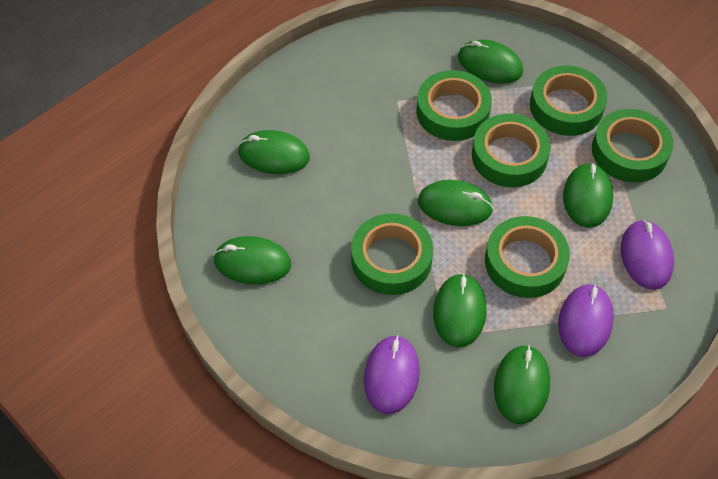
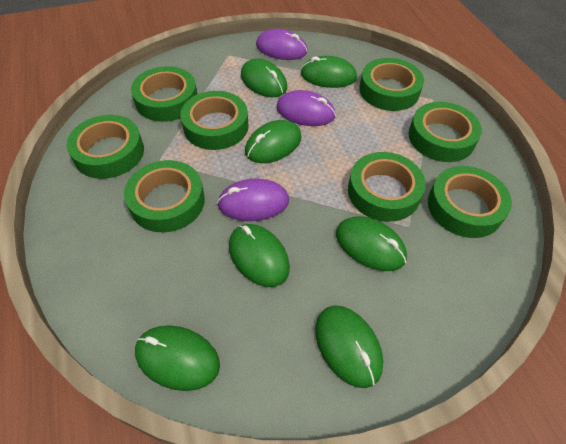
green tape: [351,213,433,295] [416,70,492,141] [472,114,551,187] [485,216,570,298] [530,65,607,136] [592,109,673,182] = 6 -> [66,115,144,179] [124,160,205,232] [131,66,197,122] [180,91,249,150] [348,152,426,222] [359,58,424,111] [409,102,482,162] [428,166,512,238] = 8

